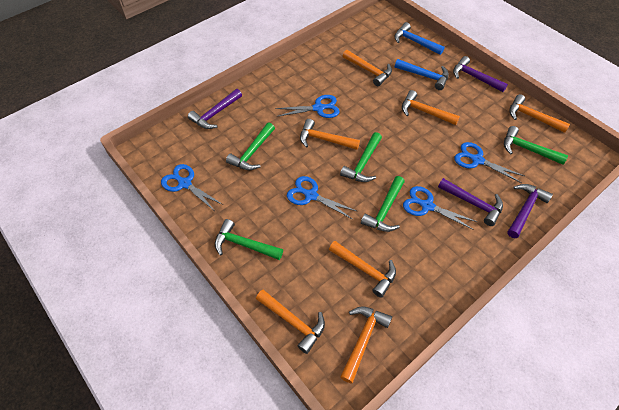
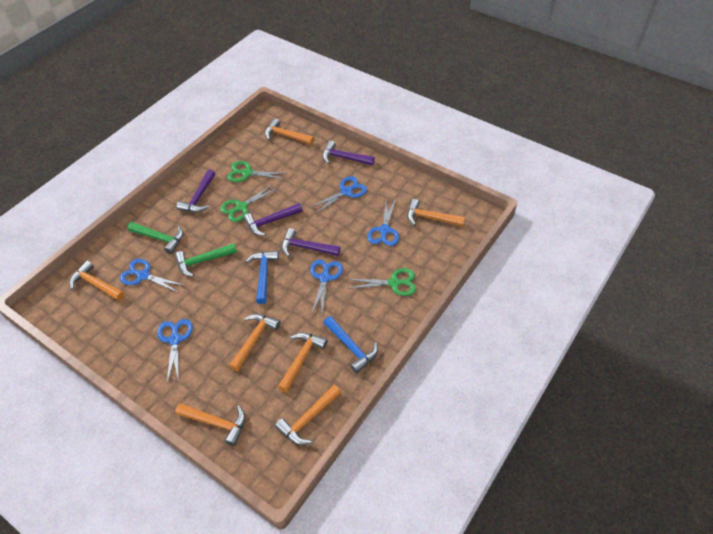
green hammer: [215,219,283,260] [226,123,275,170] [340,132,382,182] [361,176,405,232] [504,126,568,165] = 5 -> [127,222,183,254] [174,243,237,277] = 2
green scissors: none = 0 -> [220,184,279,222] [227,161,288,182] [348,268,416,296] = 3

